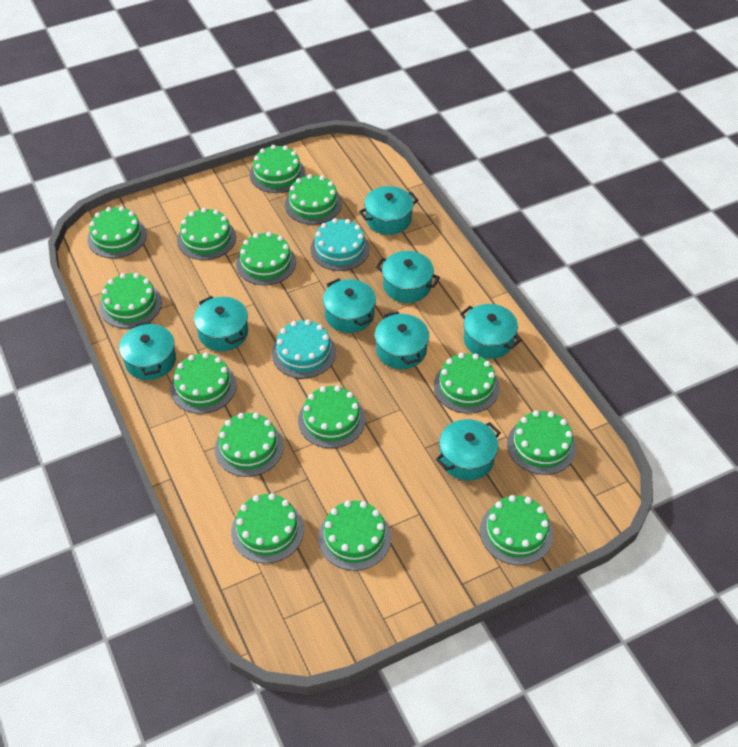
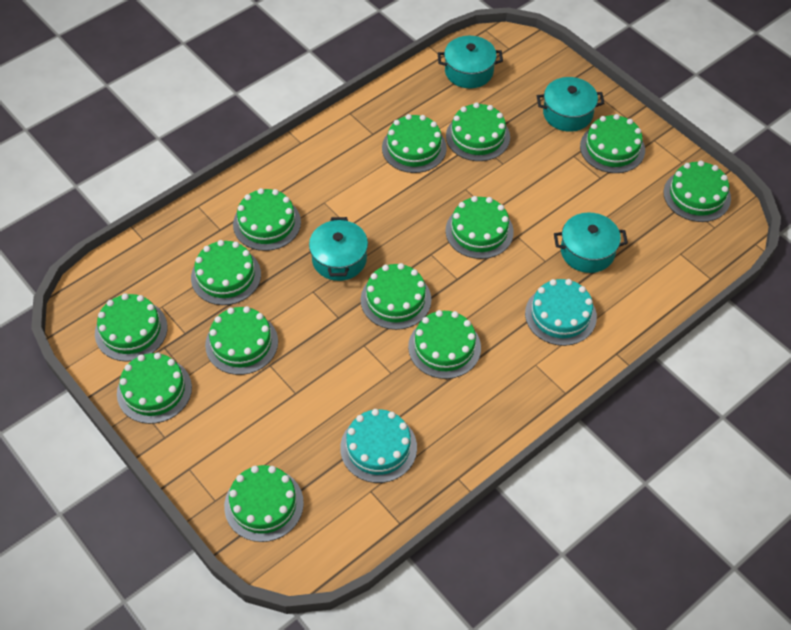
green cake: [87,206,147,258] [99,273,162,329] [170,353,237,414] [177,208,236,260] [215,413,284,477] [231,493,304,563] [236,232,296,285] [250,145,305,193] [285,174,342,225] [298,386,365,448] [318,501,391,571] [434,353,500,414] [480,495,553,565] [507,411,576,475] = 14 -> [95,293,168,362] [117,352,192,424] [191,240,261,305] [205,306,278,375] [224,465,304,542] [233,188,301,251] [361,263,431,330] [382,114,447,173] [408,310,481,379] [446,103,510,161] [446,196,514,259] [580,114,645,173] [664,161,731,222] = 13
turquoise pot: [119,321,176,380] [194,296,248,351] [323,278,376,333] [359,186,418,235] [375,311,429,369] [376,251,440,303] [436,419,501,481] [460,304,521,359] = 8 -> [309,217,368,281] [438,36,503,88] [537,77,605,132] [554,213,628,273] = 4

